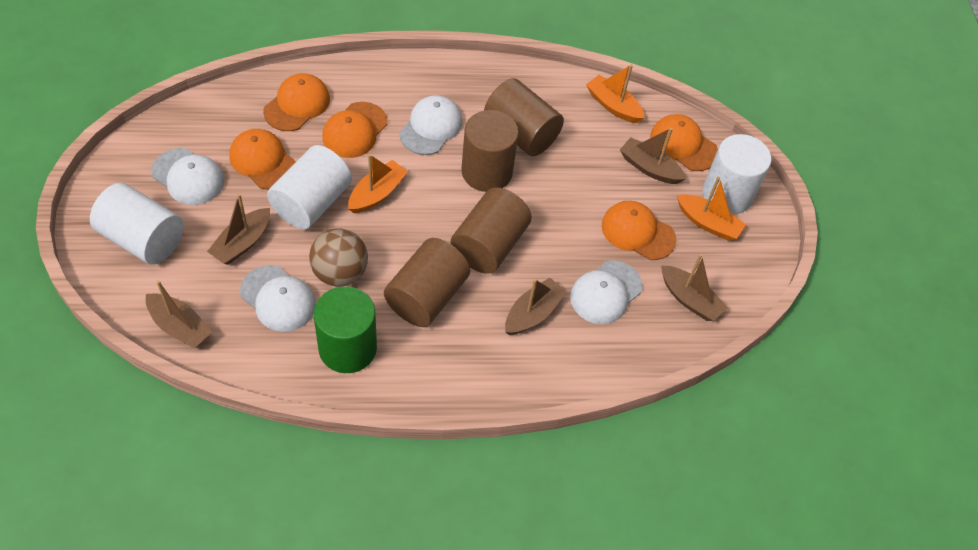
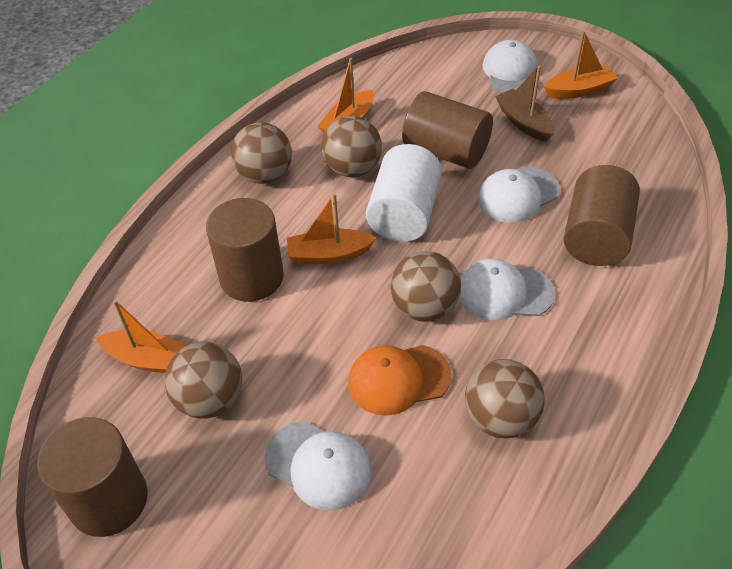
brown ball: [309,229,368,287] = 1 -> [165,342,242,419] [231,122,292,184] [321,116,382,177] [391,251,461,322] [465,359,545,438] = 5
brown boat: [146,280,212,348] [207,194,270,265] [505,278,567,335] [620,128,686,184] [661,254,728,321] = 5 -> [495,66,554,142] = 1
green cylinder: [314,286,377,373] = 1 -> none = 0
orange boat: [348,154,408,213] [586,64,644,123] [677,176,746,241] = 3 -> [96,300,187,373] [287,193,376,264] [317,58,374,133] [544,31,618,99] = 4
orange cap: [229,129,296,190] [263,73,330,131] [322,102,388,158] [602,201,676,260] [650,114,718,171] = 5 -> [348,345,452,416] = 1
white cylinder: [90,183,184,264] [267,145,352,230] [702,134,772,215] = 3 -> [366,144,442,242] = 1

